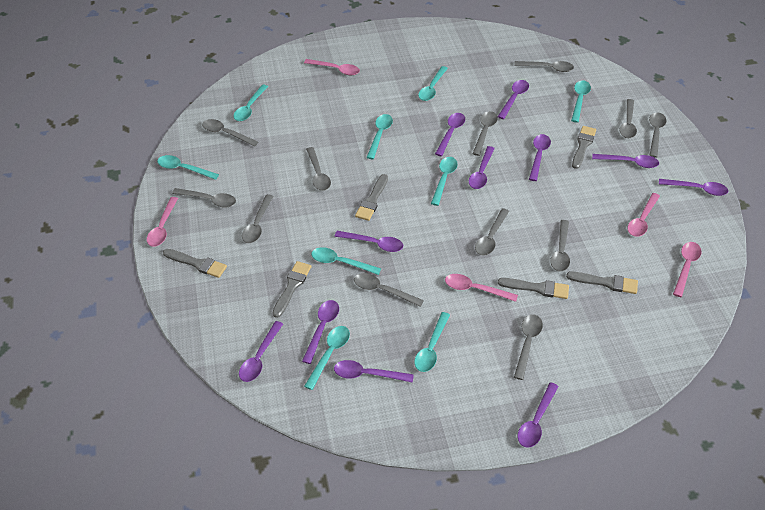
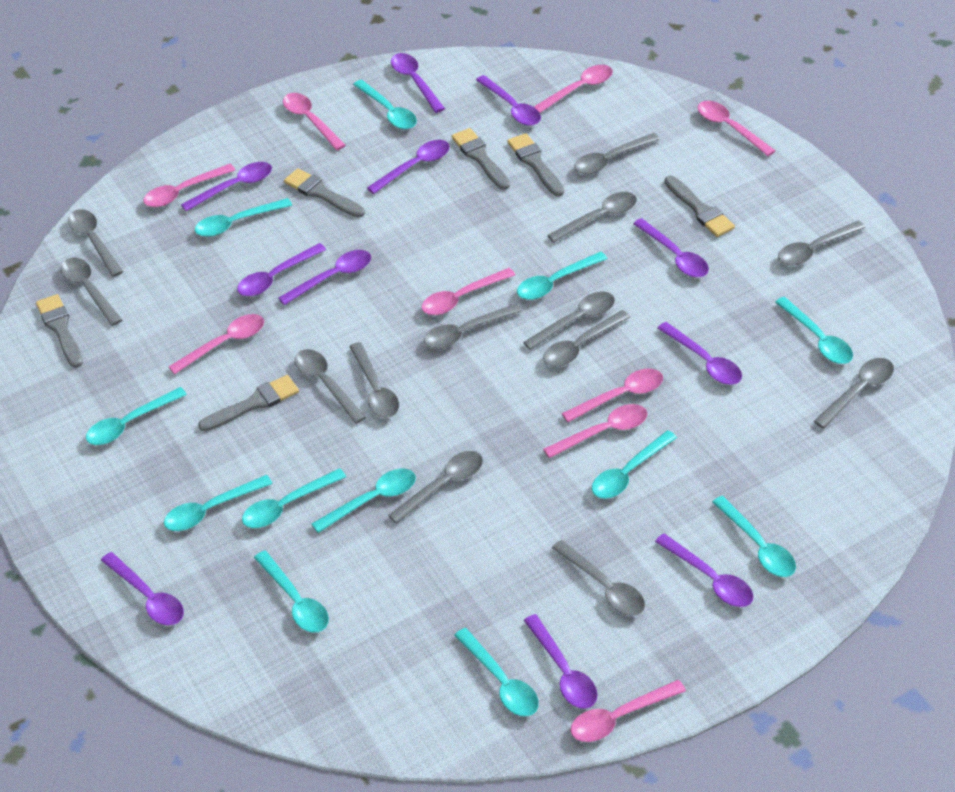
grey spoon: [172,188,236,208] [202,119,258,147] [242,194,273,243] [306,147,331,191] [354,273,424,307] [473,111,498,156] [475,208,509,256] [514,61,574,72] [514,314,543,380] [550,220,570,271] [620,99,637,138] [649,112,667,158] = 12 -> [61,258,122,326] [68,209,123,277] [295,349,366,424] [349,342,399,418] [388,451,483,524] [424,303,522,349] [523,292,615,350] [543,310,630,367] [547,192,637,243] [552,540,645,616] [574,133,660,174] [778,220,865,266] [814,358,894,429] = 13
pink spoon: [147,197,178,247] [304,59,360,75] [445,274,518,302] [628,193,660,237] [673,242,702,297] = 5 -> [143,164,235,207] [168,314,264,374] [283,93,346,150] [422,268,515,315] [534,65,613,113] [543,404,647,458] [562,369,663,422] [570,680,686,742] [697,101,776,156] = 9
turquoise spoon: [157,155,219,180] [233,84,268,121] [304,326,350,390] [311,247,381,275] [366,114,393,159] [415,312,450,372] [418,66,448,101] [431,157,458,206] [571,81,591,123] = 9 -> [86,387,187,445] [164,475,272,531] [195,198,292,237] [242,468,346,528] [254,550,329,633] [312,469,416,533] [353,80,417,129] [454,628,539,716] [517,252,608,300] [592,430,677,499] [712,496,796,577] [775,297,853,364] = 12

